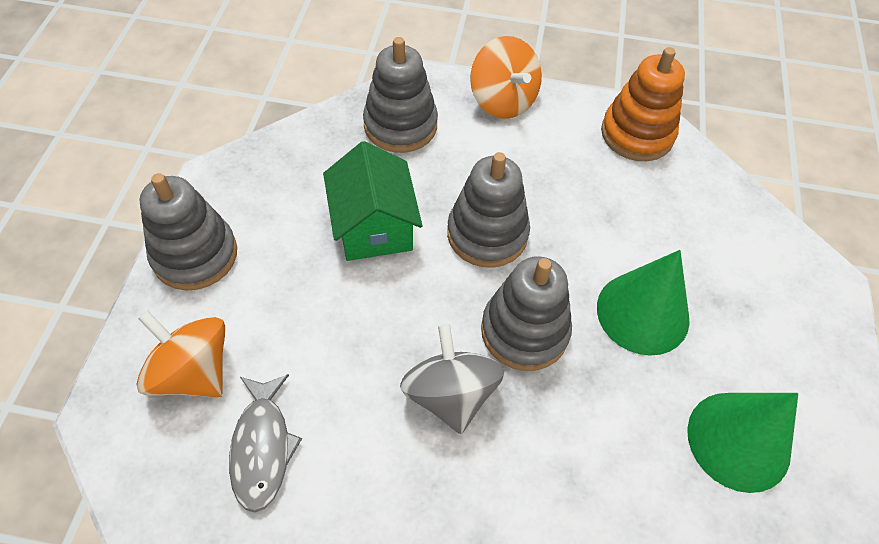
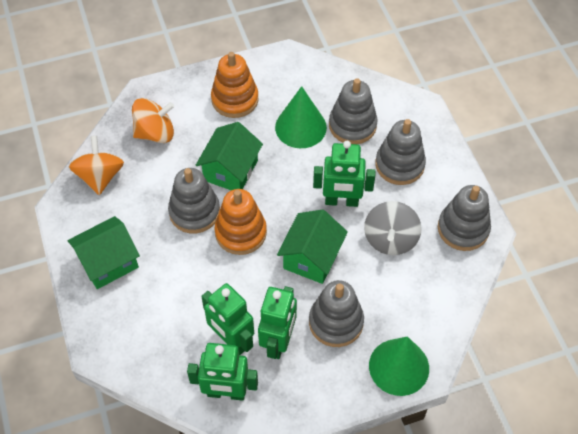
green house: [323,141,423,261] = 1 -> [67,216,140,289] [196,122,263,190] [277,209,348,284] = 3
green robot: none = 0 -> [187,343,258,401] [201,283,254,355] [258,286,297,359] [313,141,375,207] = 4
grey fish: [229,374,302,512] = 1 -> none = 0
grey stacking toy: [139,173,237,290] [363,37,438,153] [447,152,530,268] [481,256,572,371] = 4 -> [168,168,220,233] [309,280,364,347] [329,78,378,144] [375,119,426,185] [438,185,491,251] = 5
orange stacking toy: [601,47,685,161] = 1 -> [211,52,258,118] [214,189,267,255] = 2

